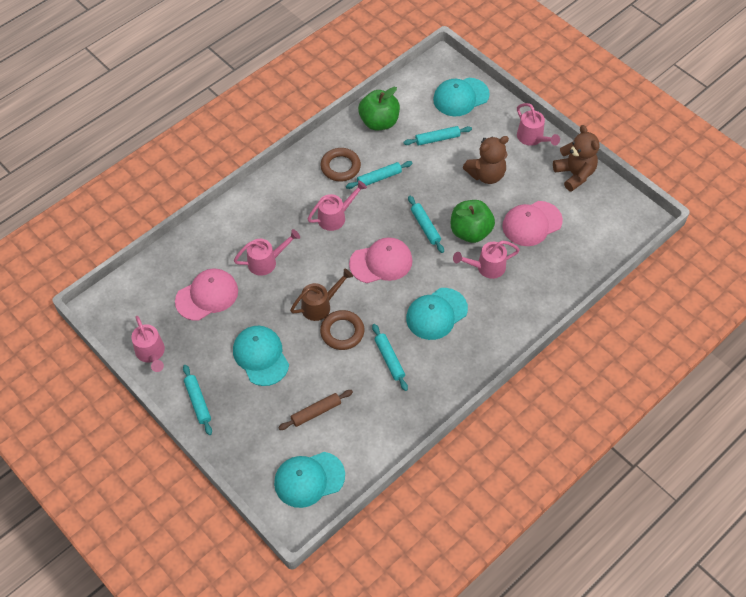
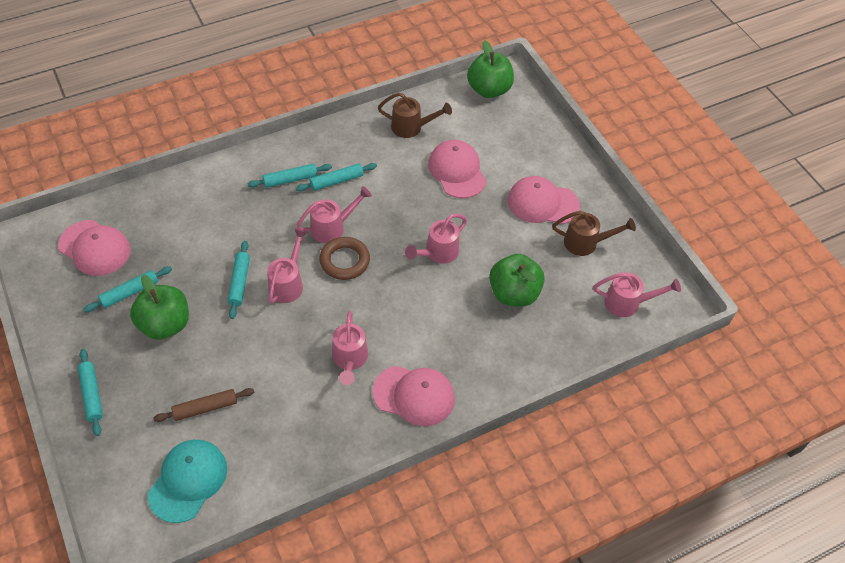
brown ring: [320,310,365,350] [321,148,361,181] = 2 -> [319,237,370,280] = 1
brown teddy bear: [463,136,509,184] [553,125,600,192] = 2 -> none = 0
brown watering can: [290,269,353,321] = 1 -> [378,92,452,138] [552,211,636,256] = 2
green apple: [358,87,400,130] [451,200,495,243] = 2 -> [130,275,189,340] [467,40,514,98] [489,254,545,307] = 3
pink cap: [175,269,238,321] [349,237,413,283] [502,201,563,246] = 3 -> [58,220,131,276] [372,366,455,426] [428,140,487,198] [508,176,580,224] = 4
turquoise cap: [233,326,289,386] [274,452,345,508] [406,288,468,340] [433,78,490,116] = 4 -> [148,440,227,523] = 1

